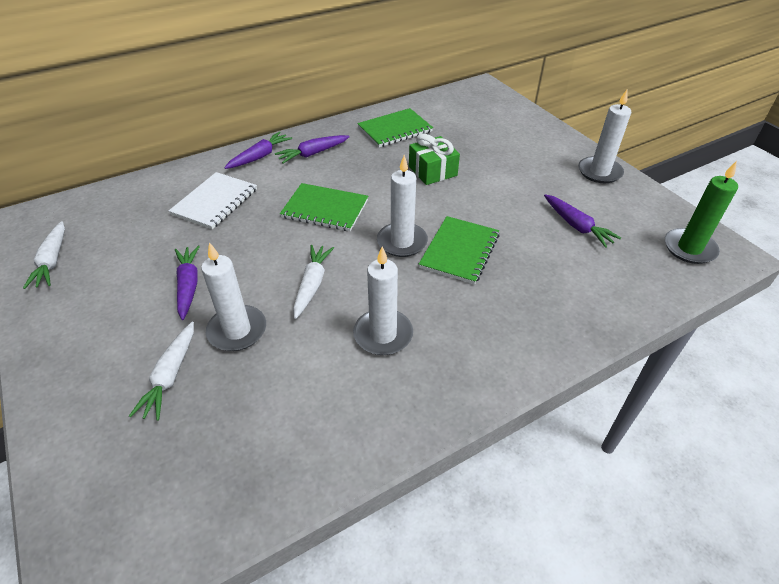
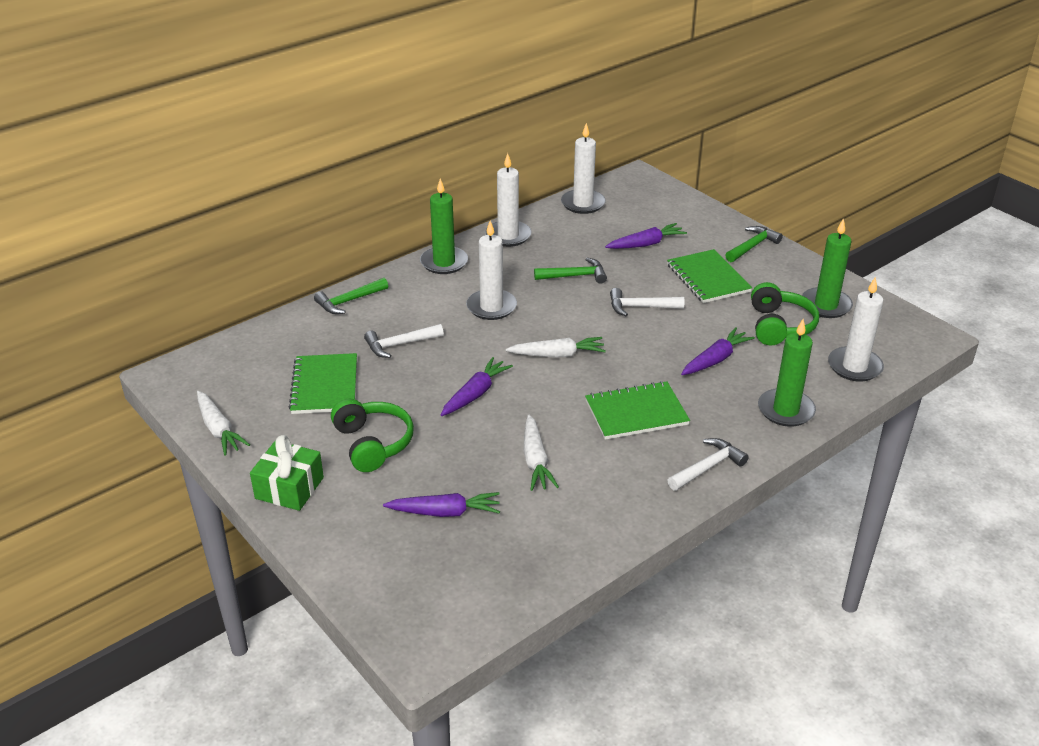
green candle: [665,161,738,264] = 1 -> [420,178,468,274] [758,319,816,427] [802,218,853,318] = 3
green hammer: none = 0 -> [314,278,388,314] [534,258,607,284] [725,226,783,262] = 3
green headphones: none = 0 -> [331,399,414,472] [751,282,819,345] = 2
white hammer: none = 0 -> [364,324,444,358] [610,288,685,316] [667,438,749,491] = 3
white notebook: [169,172,257,229] = 1 -> none = 0

